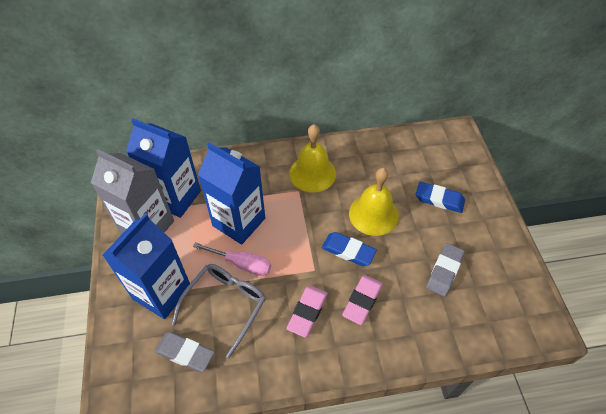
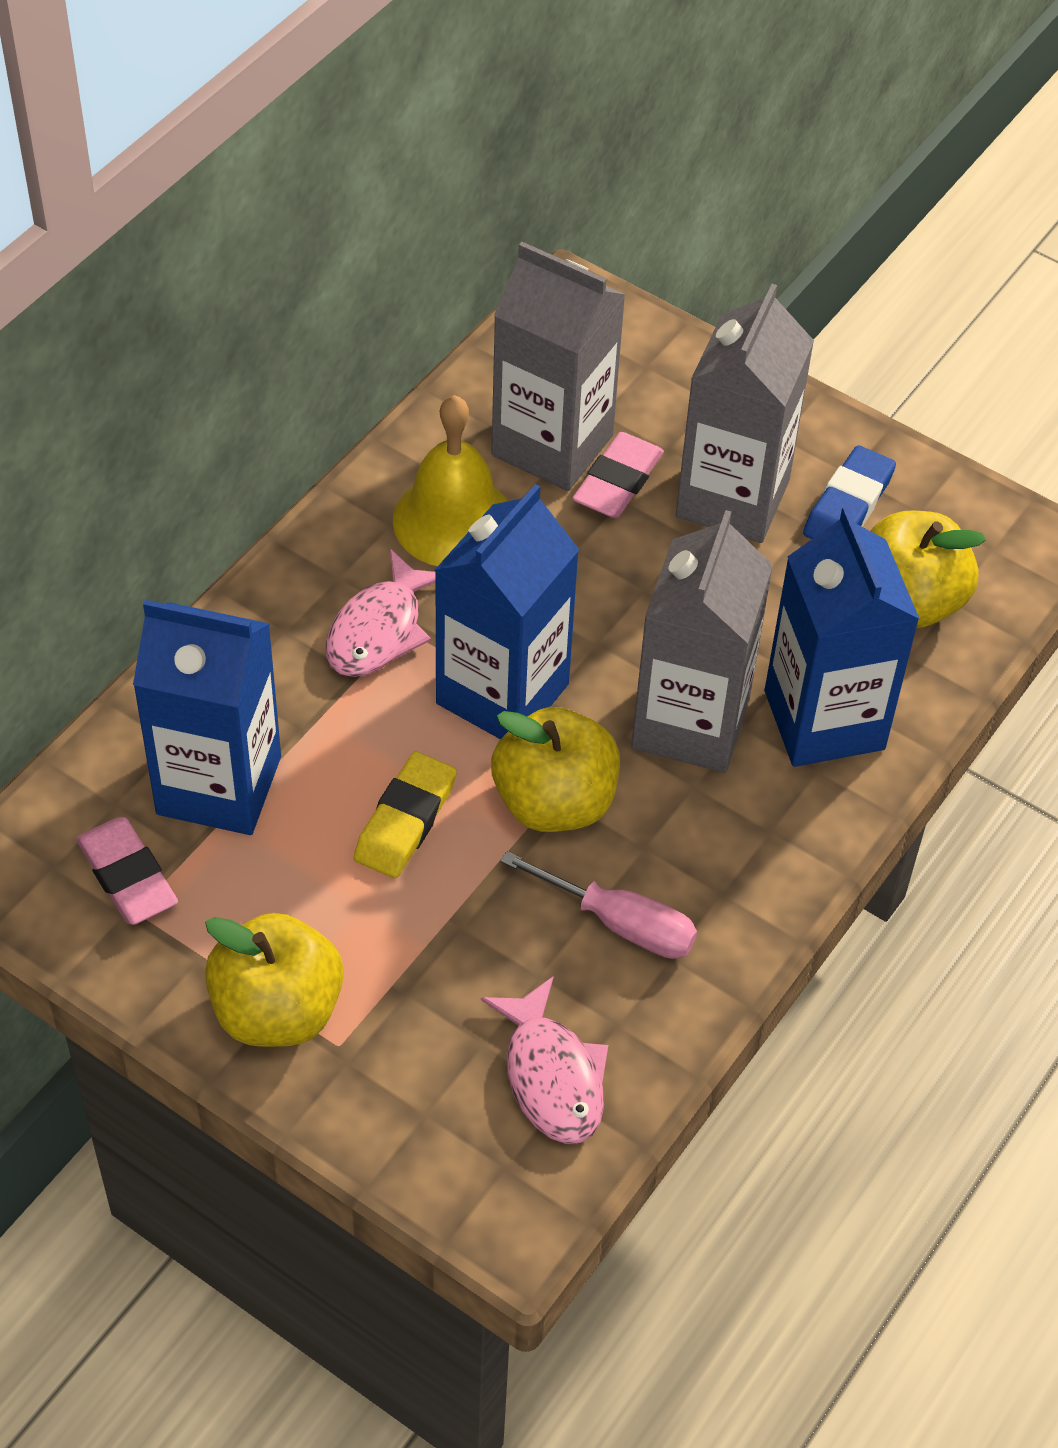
blue eraser: [322,232,377,266] [416,182,465,213] = 2 -> [803,445,896,539] = 1
grey carton: [91,149,174,234] = 1 -> [491,242,626,491] [631,510,773,773] [676,284,814,543] = 3
grey eraser: [155,332,214,372] [426,243,465,297] = 2 -> none = 0
grey glasses: [172,264,266,359] = 1 -> none = 0
pink fish: none = 0 -> [325,549,436,677] [481,976,608,1144] = 2
yellow apple: none = 0 -> [205,913,344,1047] [491,707,620,832] [871,511,986,628] = 3
yellow bell: [289,125,336,193] [349,168,399,236] = 2 -> [393,395,508,566] = 1
yellow eraser: none = 0 -> [354,752,457,878] = 1

